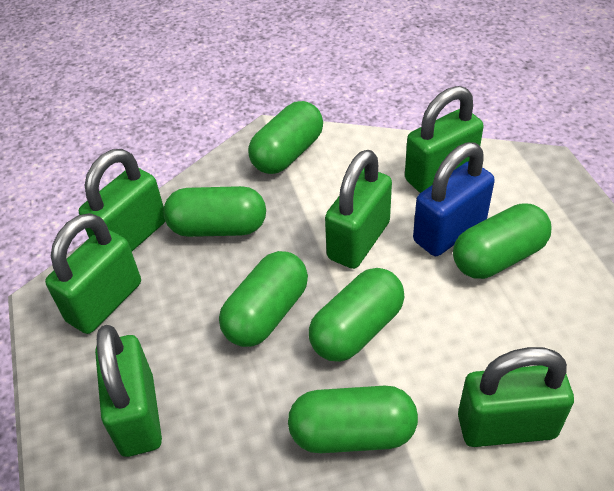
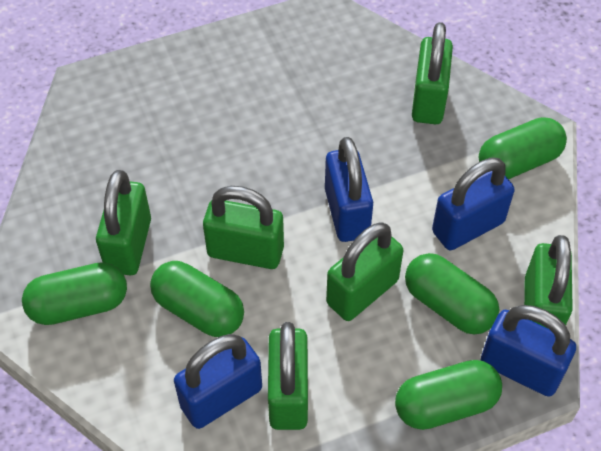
blue padlock: [413,142,495,256] = 1 -> [174,334,262,429] [325,137,373,242] [432,158,515,250] [481,305,576,397] = 4
green capsule: [163,186,266,237] [219,251,308,347] [248,101,323,174] [288,386,418,453] [309,268,405,362] [453,203,552,279] = 6 -> [22,262,127,325] [150,261,244,337] [395,360,502,430] [405,253,499,335] [479,117,567,179] = 5

